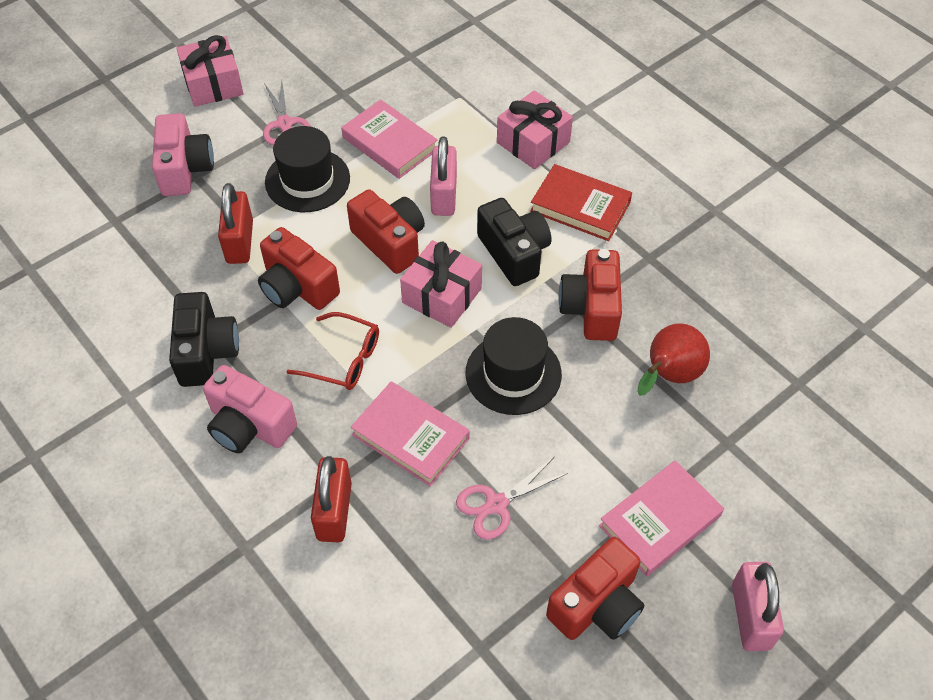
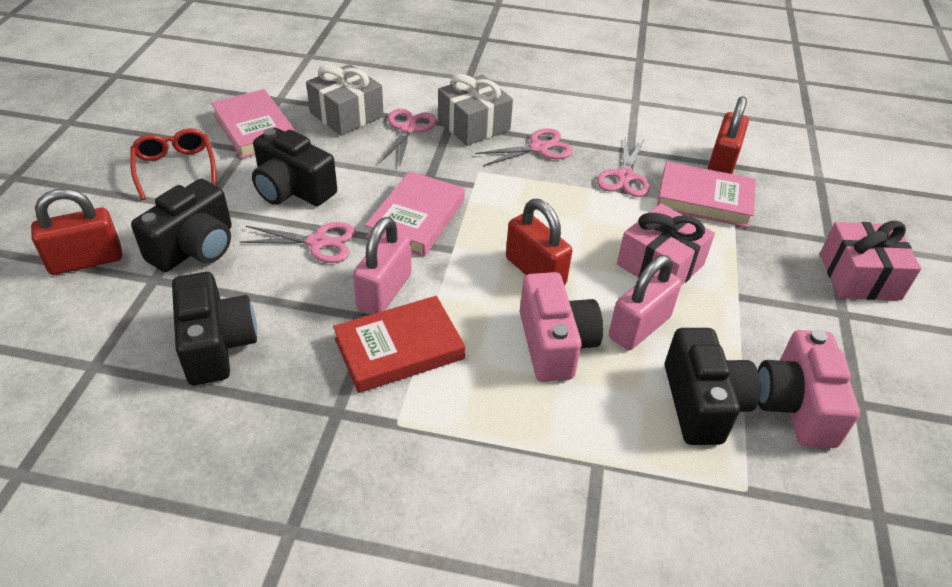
black camera: [169,292,239,387] [477,198,552,286] = 2 -> [131,179,232,272] [172,272,257,385] [252,128,337,206] [665,328,761,445] = 4
black hat: [265,126,350,212] [465,317,562,415] = 2 -> none = 0
grey gift: none = 0 -> [306,64,384,136] [438,74,513,146] = 2
pink gift: [176,35,244,107] [400,240,482,328] [497,90,573,169] = 3 -> [617,203,715,286] [820,221,921,300] = 2
pink scissors: [263,80,311,145] [456,457,568,540] = 2 -> [240,222,355,263] [380,109,437,168] [475,128,573,166] [597,137,650,197] = 4
red camera: [258,227,340,310] [347,189,425,274] [546,537,644,640] [558,249,622,341] = 4 -> none = 0
red padlock: [218,183,253,264] [311,456,352,542] = 2 -> [31,189,122,275] [506,199,572,285] [707,96,749,174] = 3
red pear: [637,323,710,396] = 1 -> none = 0

